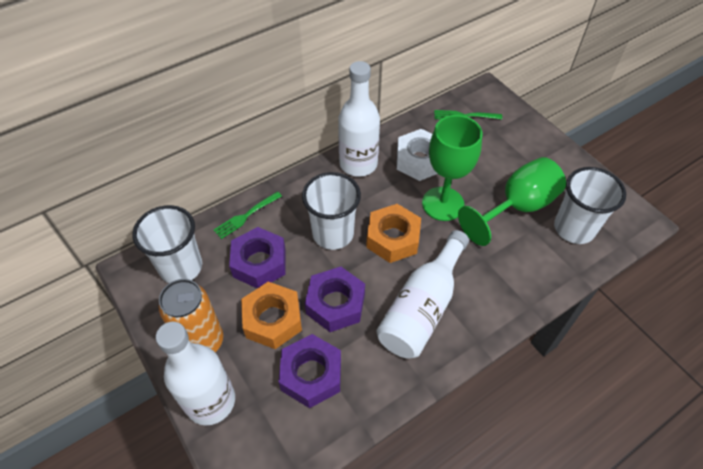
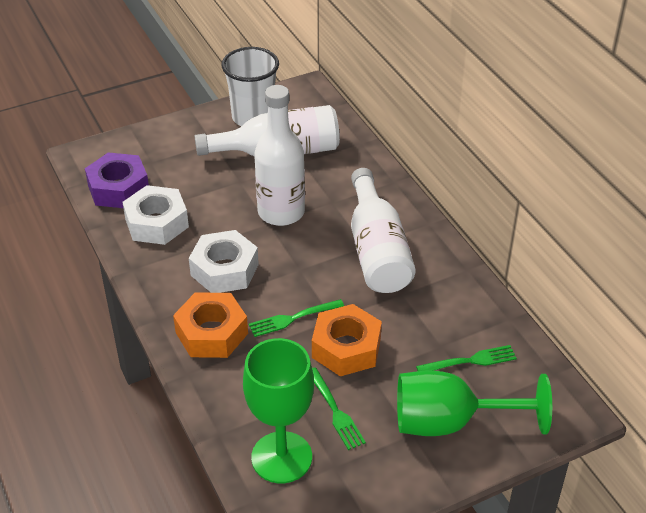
green fork: [214,191,282,239] [434,110,502,120] = 2 -> [249,299,344,337] [312,367,366,450] [416,345,517,371] = 3
orange can: [159,279,223,352] = 1 -> none = 0
purple nut: [229,227,286,288] [279,334,341,408] [305,267,365,332] = 3 -> [85,152,149,208] = 1
white cup: [132,205,202,283] [302,172,361,250] [554,167,626,244] = 3 -> [222,47,279,126] = 1
white nut: [397,129,437,181] = 1 -> [122,185,189,245] [189,230,259,293] = 2

